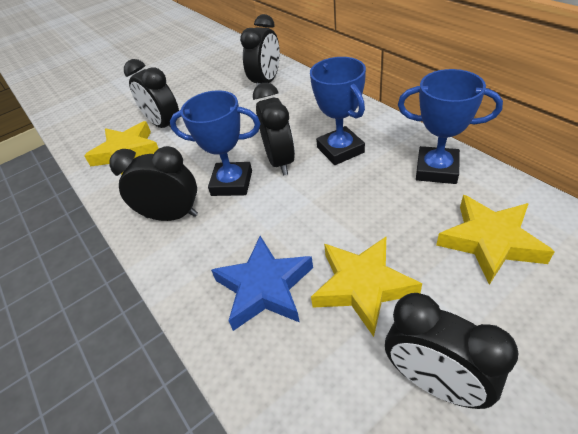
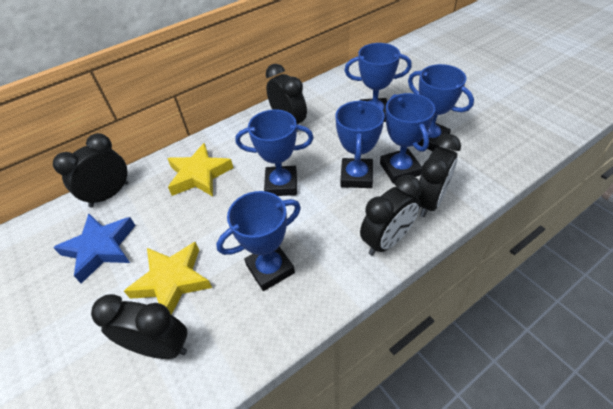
blue trophy: [170,90,261,196] [310,57,366,165] [398,69,503,184] = 3 -> [216,191,301,291] [235,110,314,196] [335,100,385,188] [344,43,412,122] [380,93,435,183] [408,64,474,152] = 6
yellow star: [84,121,159,175] [311,237,422,337] [436,195,555,285] = 3 -> [124,242,212,315] [167,143,233,196] = 2

